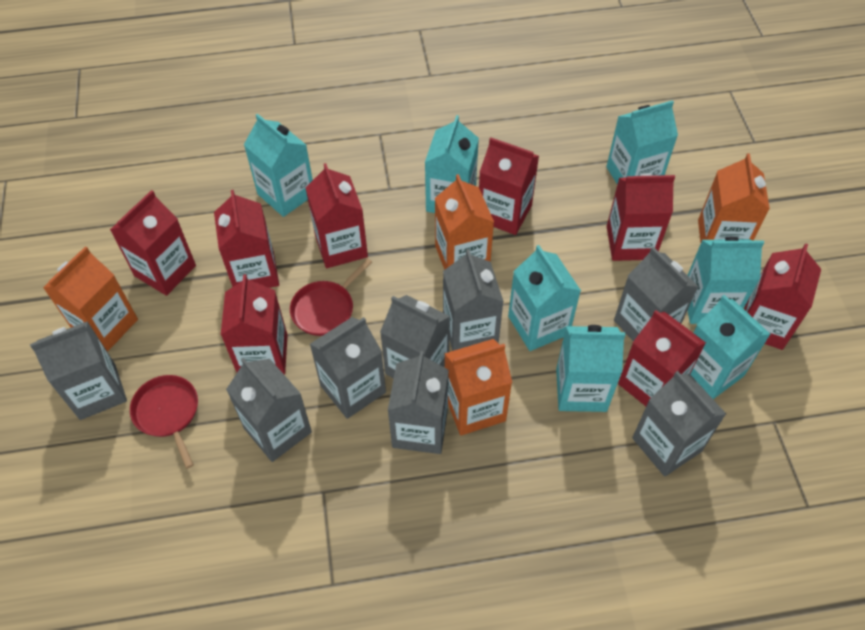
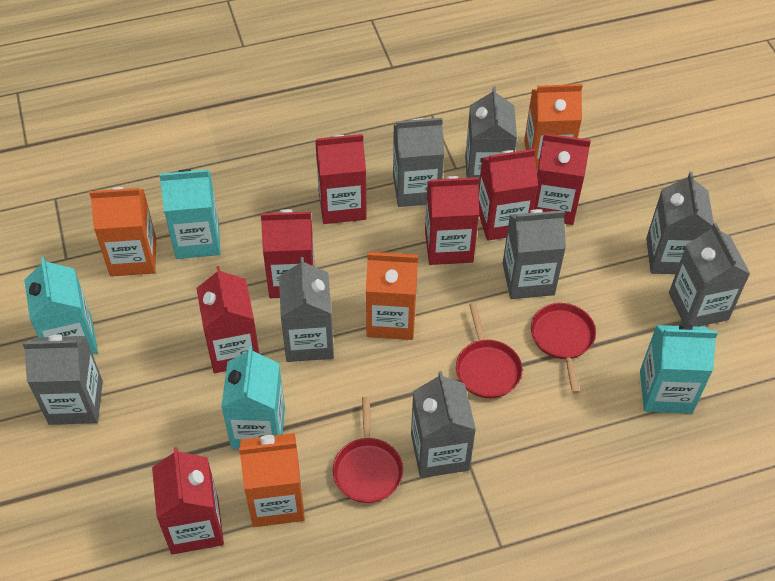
red carton: [110,190,196,296] [214,190,279,288] [221,274,288,375] [305,163,368,268] [479,137,539,235] [607,174,675,261] [618,310,706,406] [744,243,821,350] = 8 -> [152,447,224,555] [196,266,259,373] [261,209,315,298] [315,134,367,224] [425,176,479,265] [478,149,538,241] [534,133,591,225] = 7
red pan: [130,375,198,469] [290,258,372,336] = 2 -> [333,397,403,503] [456,303,522,398] [531,303,596,393] = 3
turquoise carton: [244,114,313,217] [425,115,479,213] [508,245,581,351] [556,325,625,412] [606,100,678,185] [687,237,764,324] [690,295,771,399] = 7 -> [24,256,98,354] [159,169,221,259] [221,346,285,449] [640,324,718,414] = 4

